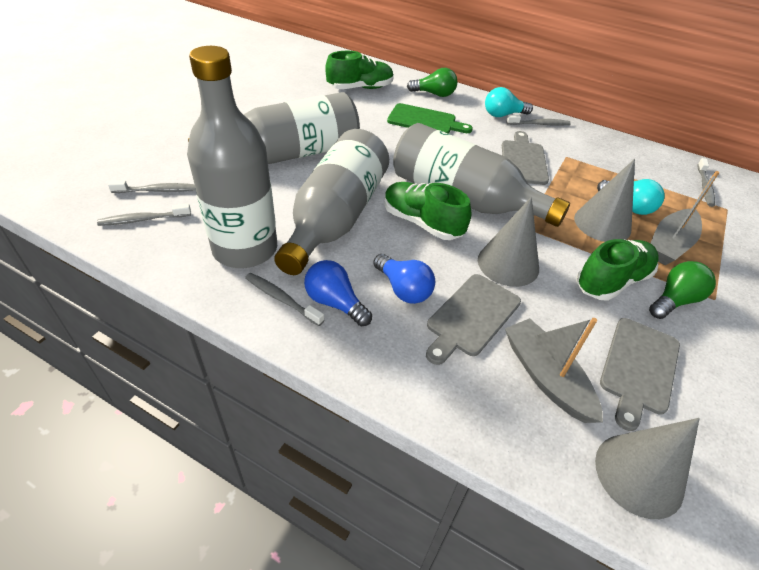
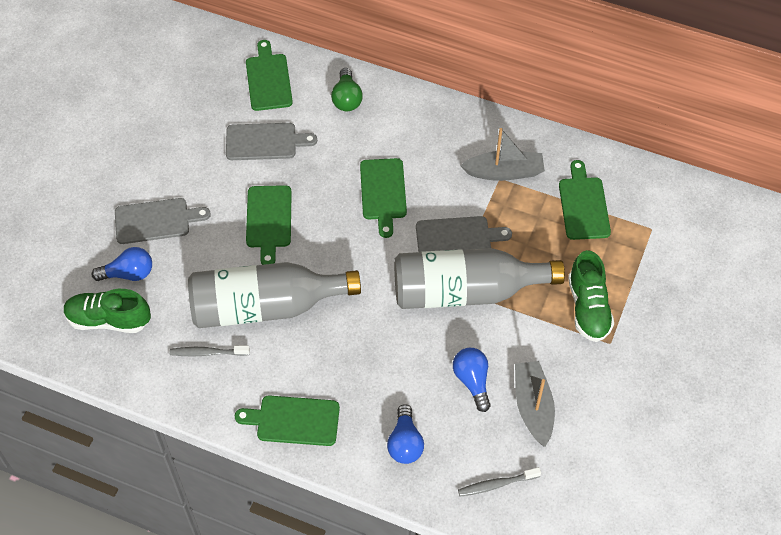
blue light bulb: [304,260,372,326] [373,254,435,304] = 2 -> [92,247,152,281] [387,404,424,464] [453,348,491,412] = 3
green cutting board: [387,103,473,134] = 1 -> [235,395,340,446] [246,40,293,111] [246,185,292,265] [360,158,407,238] [559,160,611,240] = 5
green light bulb: [407,68,457,97] [649,261,716,319] = 2 -> [331,68,363,111] = 1
green shoe: [325,51,394,89] [384,182,471,240] [576,239,658,301] = 3 -> [63,289,151,333] [568,250,614,342] = 2
grey bottle: [187,46,277,268] [188,92,360,164] [274,129,389,275] [393,123,570,227] = 4 -> [188,262,361,328] [394,248,565,309] = 2
grey cone: [478,197,539,287] [574,159,635,242] [595,418,700,519] = 3 -> none = 0
grey toothbrush: [97,204,191,226] [108,181,195,193] [245,273,324,326] [506,115,571,126] [697,158,715,207] = 5 -> [170,345,250,356] [458,467,541,497] = 2
turquoise light bulb: [485,87,533,117] [597,179,664,215] = 2 -> none = 0

